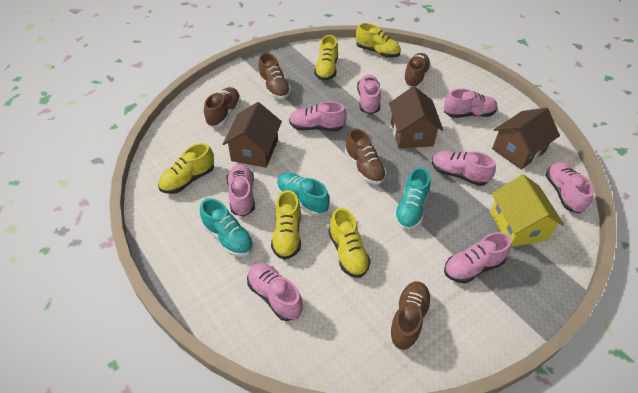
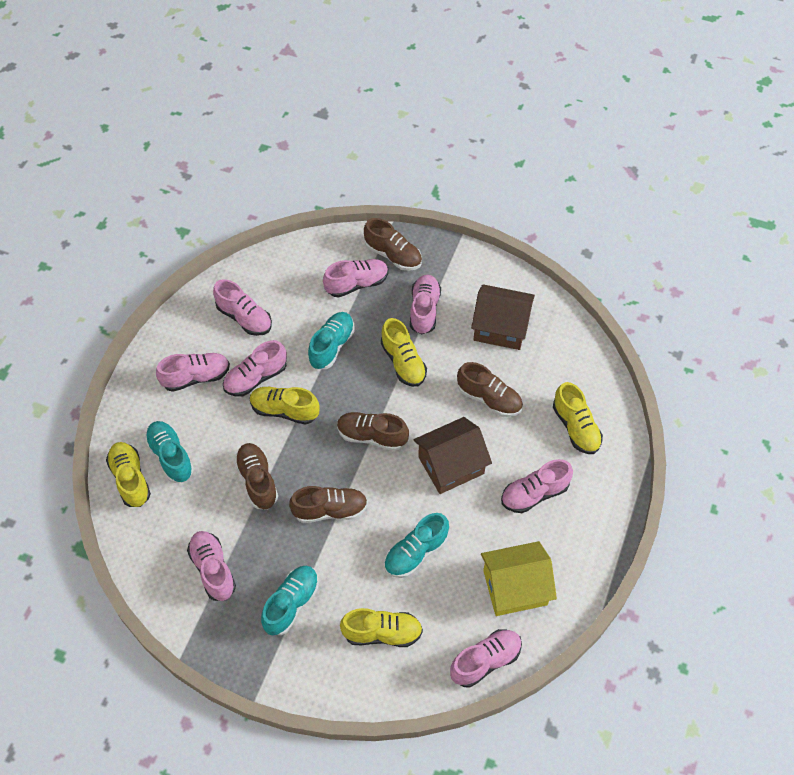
brown house: [223,102,282,168] [389,86,443,148] [492,108,560,170] = 3 -> [414,417,492,494] [471,284,535,350] = 2
turquoise shoe: [200,198,254,257] [277,172,330,216] [394,167,431,230] = 3 -> [145,421,194,483] [261,566,319,635] [308,312,355,369] [384,513,449,578] = 4

